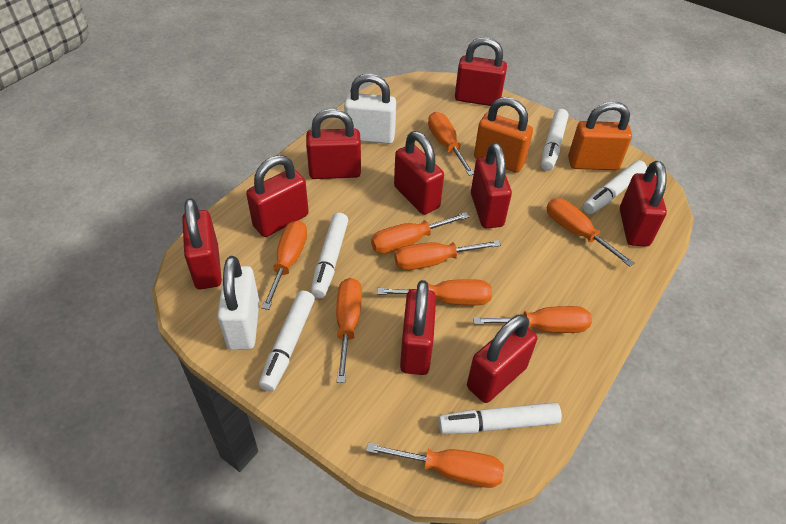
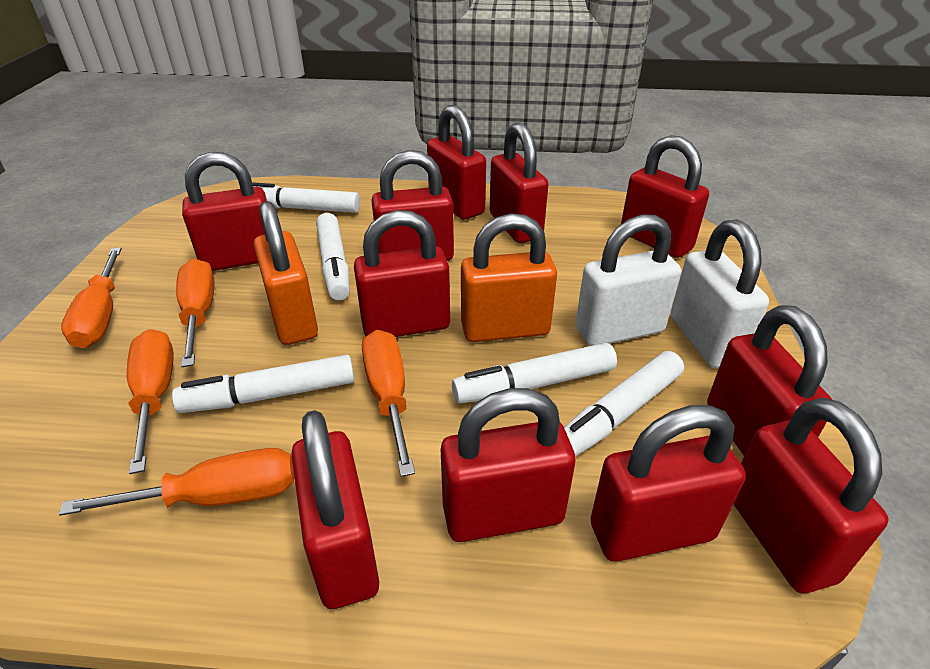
orange screwdriver: [262,220,307,310] [336,278,362,383] [366,443,504,488] [371,212,469,254] [377,279,492,306] [395,240,501,270] [428,112,474,176] [473,306,592,333] [547,198,634,267] = 9 -> [59,448,295,516] [61,247,122,348] [127,329,174,474] [176,259,214,367] [362,330,415,477] = 5
red padlock: [182,198,222,289] [246,155,309,237] [306,109,361,179] [394,131,444,215] [400,280,436,375] [455,37,507,106] [467,314,537,403] [471,143,512,228] [620,161,667,247] = 9 -> [182,152,267,271] [291,410,379,609] [354,210,450,337] [371,150,454,261] [427,105,486,220] [441,388,576,542] [490,122,548,243] [591,405,746,562] [621,135,709,258] [707,305,832,456] [734,398,889,593] = 11

